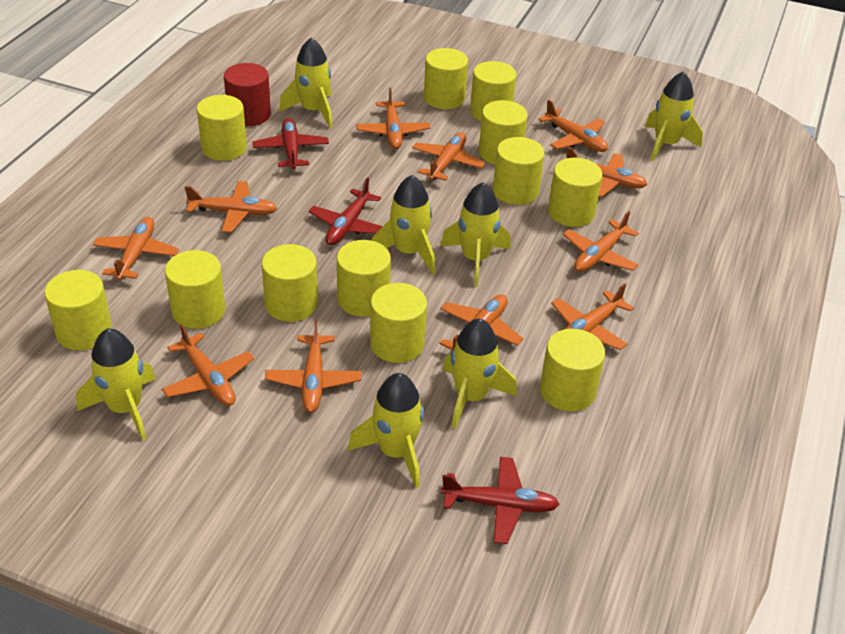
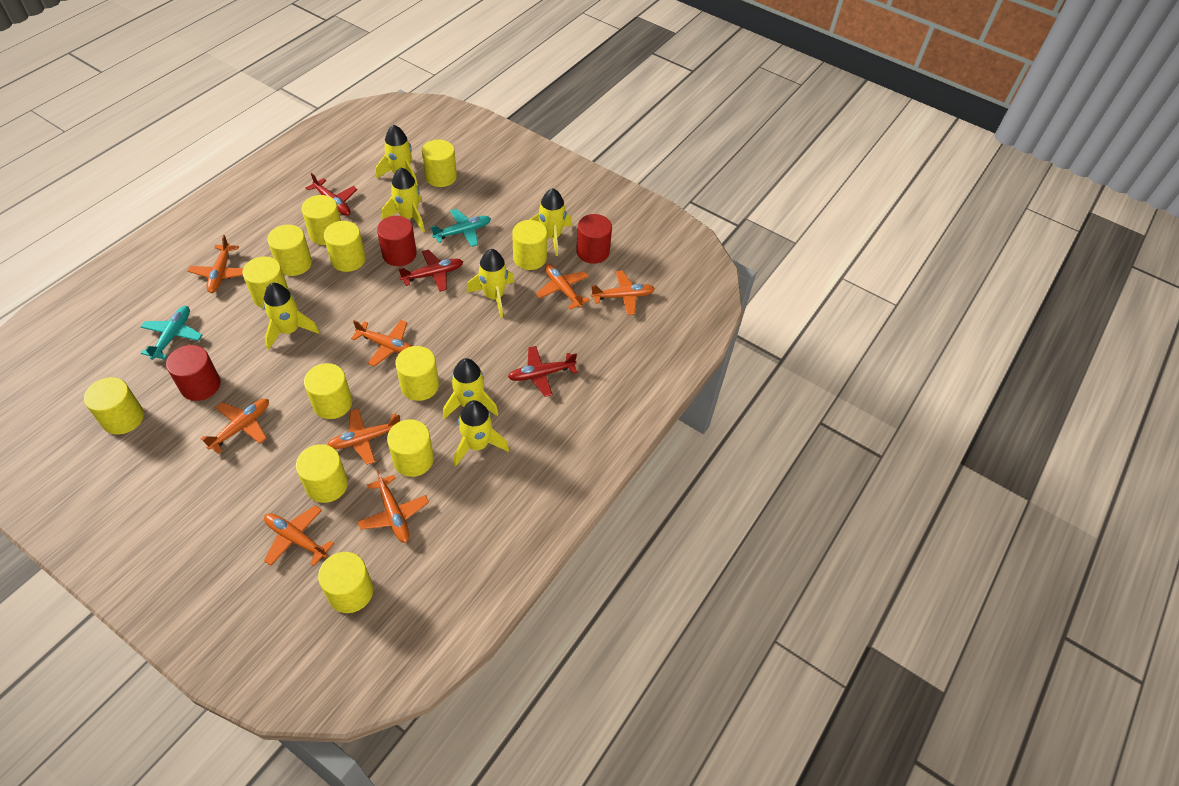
orange plane: [93,217,179,281] [162,323,254,406] [185,181,278,233] [265,319,361,413] [356,87,430,149] [412,132,485,181] [439,294,523,350] [539,100,608,152] [551,283,634,350] [563,211,639,272] [566,147,648,197] = 11 -> [188,235,243,293] [201,399,269,454] [264,505,334,566] [327,408,400,465] [351,320,411,367] [358,470,429,543] [536,264,590,310] [591,271,655,315] = 8
red cylinder: [224,63,271,126] = 1 -> [166,345,221,401] [377,216,417,266] [576,214,612,264] = 3
turquoise plane: none = 0 -> [141,306,202,360] [430,209,491,247] = 2

